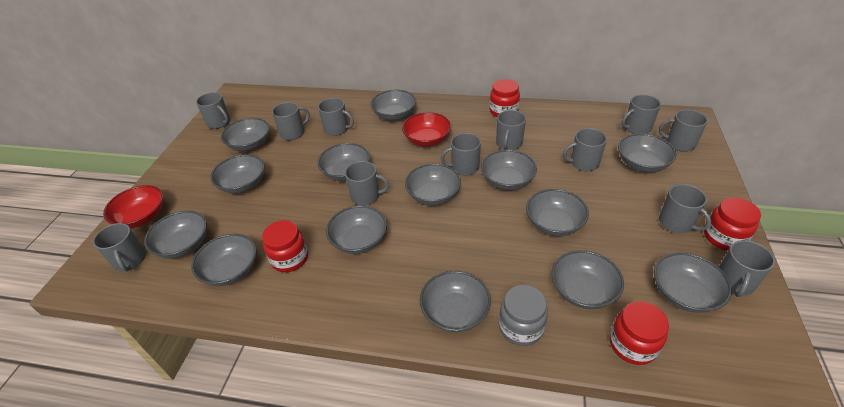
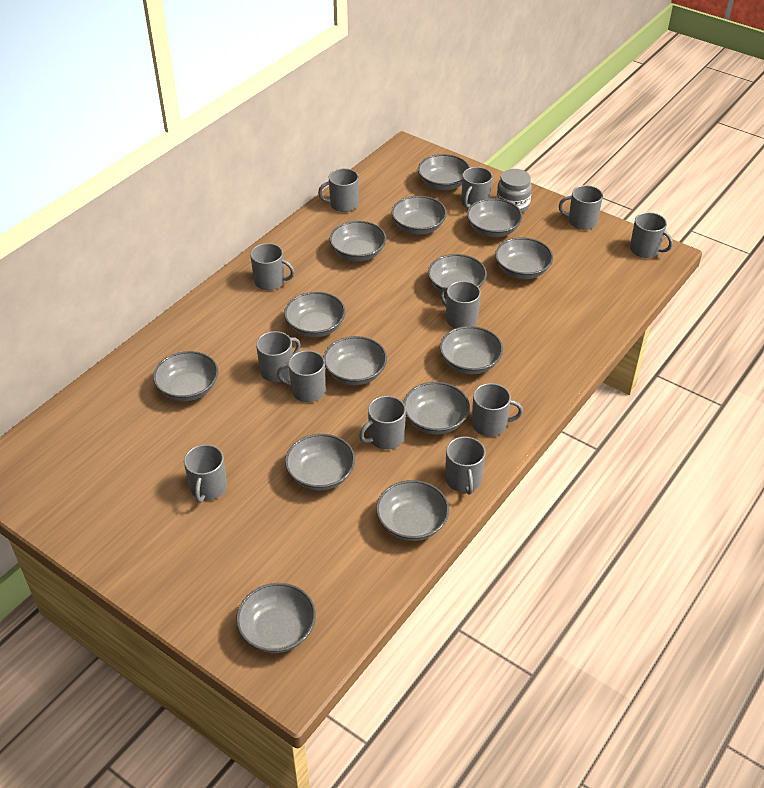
red bowl: [103,185,163,228] [402,112,451,146] = 2 -> none = 0
red jar: [262,220,308,272] [489,79,520,117] [610,301,669,365] [704,198,761,251] = 4 -> none = 0

